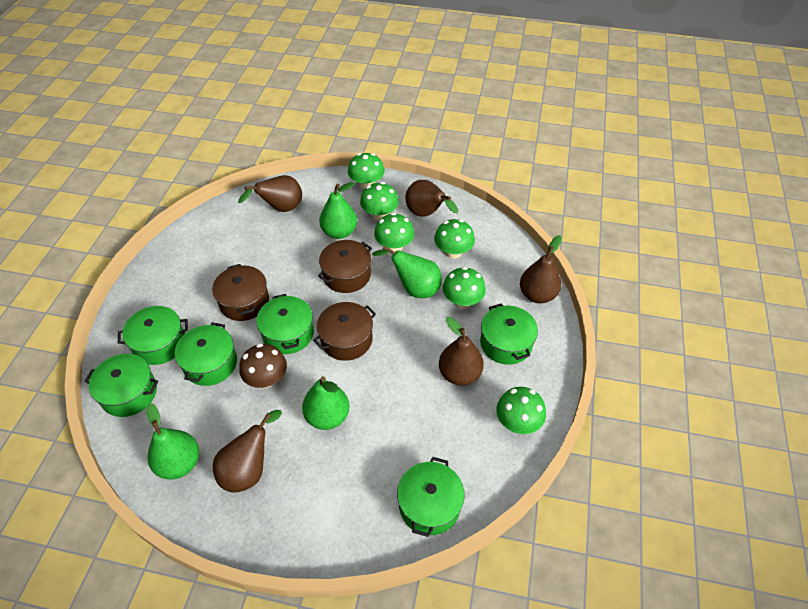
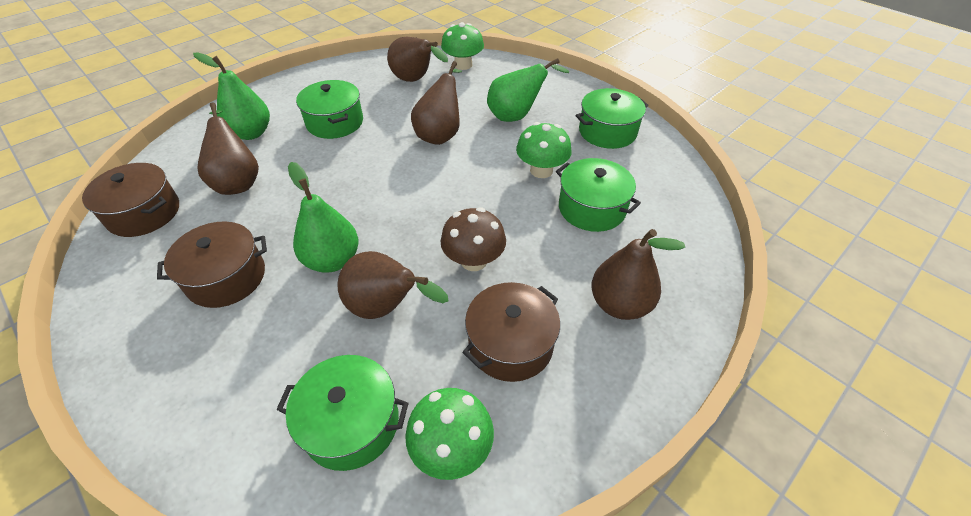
green mushroom: [348,153,385,189] [360,182,399,221] [374,213,414,252] [434,219,475,259] [443,267,486,309] [496,387,546,434] = 6 -> [405,388,494,480] [441,22,484,70] [516,122,571,178] = 3
green pear: [146,403,199,480] [302,376,350,430] [319,182,357,239] [372,246,442,298] = 4 -> [193,52,270,140] [288,162,358,273] [487,58,569,122] = 3
green pot: [85,354,158,417] [118,306,188,365] [175,322,237,386] [256,294,314,354] [397,457,465,537] [480,304,538,365] = 6 -> [277,355,409,471] [296,80,363,139] [556,158,641,232] [576,88,649,149] = 4

